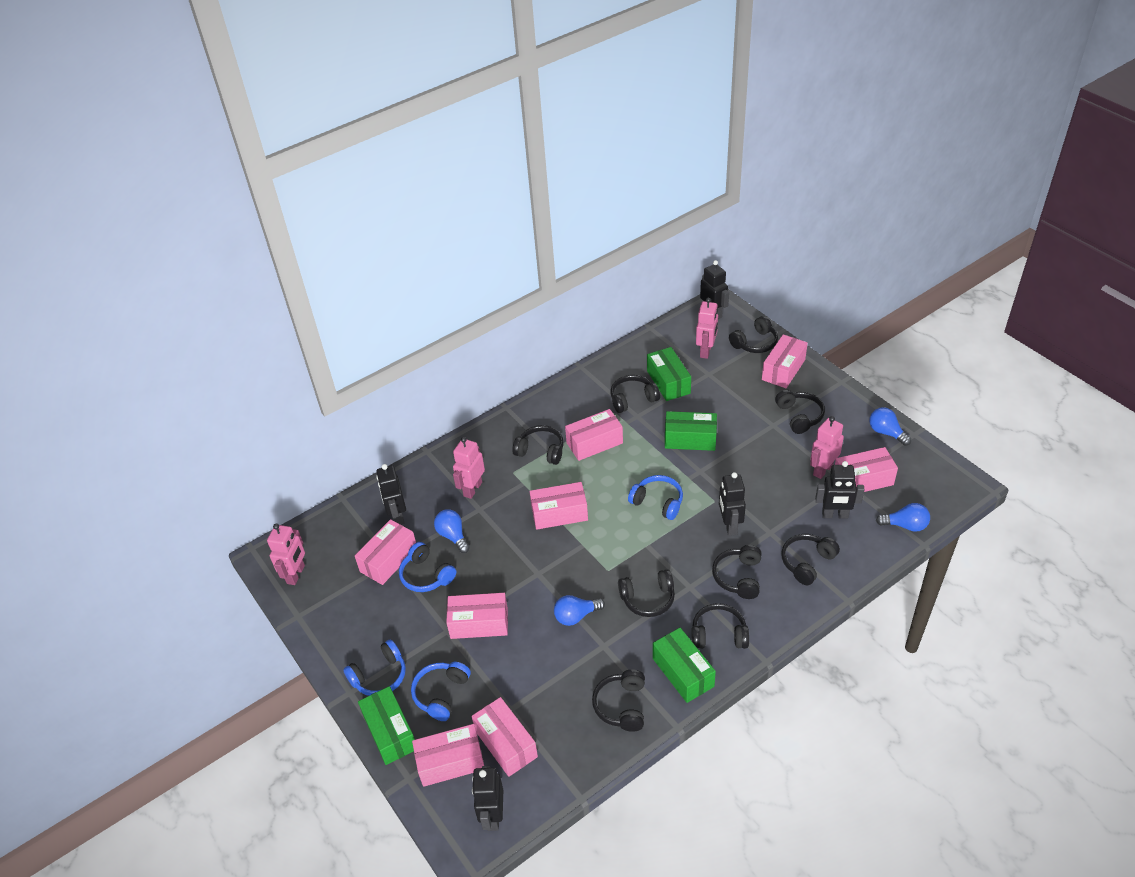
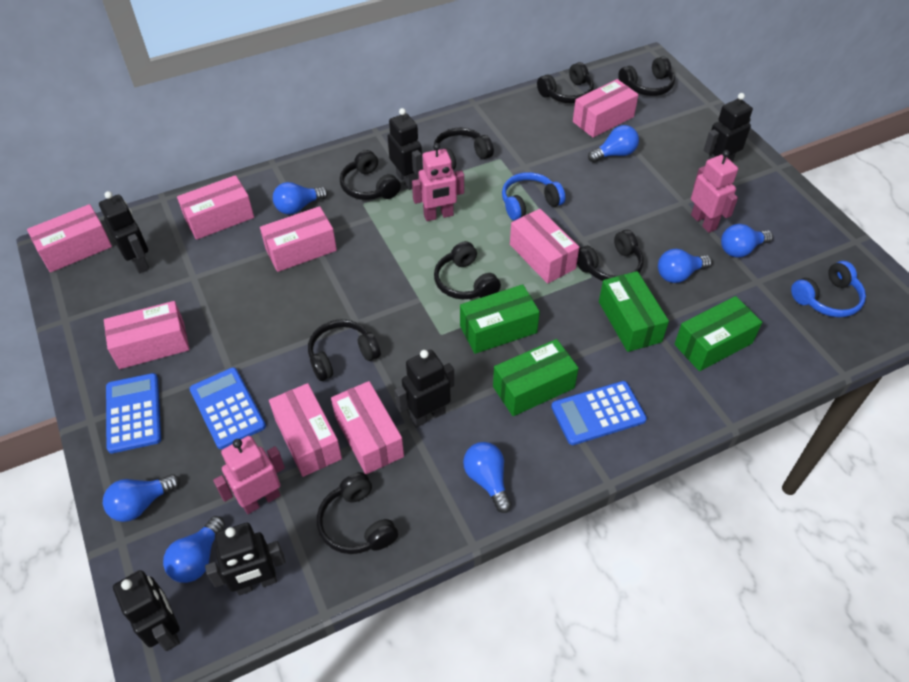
black headphones: [512,425,564,465] [592,670,645,732] [611,375,660,413] [618,569,675,617] [692,603,749,649] [712,545,762,599] [729,316,778,353] [775,390,825,434] [781,534,840,586] = 9 -> [308,319,381,381] [317,472,398,554] [340,150,401,200] [434,128,494,170] [434,241,501,299] [537,62,594,103] [577,230,643,281] [618,56,675,96] = 8
black robot: [376,464,406,525] [472,766,503,831] [700,260,729,319] [719,472,746,536] [815,461,865,518] = 5 -> [99,191,149,274] [113,570,180,651] [205,523,286,595] [388,108,423,190] [394,350,454,428] [704,93,753,162] = 6
blue calculator: none = 0 -> [106,373,161,453] [189,367,266,449] [551,381,647,445] = 3
blue headphones: [343,639,406,696] [399,542,456,592] [411,662,471,721] [628,475,683,520] = 4 -> [502,172,565,220] [791,261,866,317] = 2
blue light bulb: [434,509,470,553] [554,595,605,626] [869,407,911,446] [876,503,930,532] = 4 -> [103,474,180,522] [163,516,225,583] [273,182,328,215] [463,442,512,513] [588,125,639,163] [658,249,712,283] [721,224,773,258] = 7
pink robot: [267,524,305,585] [453,437,485,499] [696,298,718,359] [810,416,844,479] = 4 -> [213,436,285,514] [412,143,464,221] [691,150,738,233] = 3

